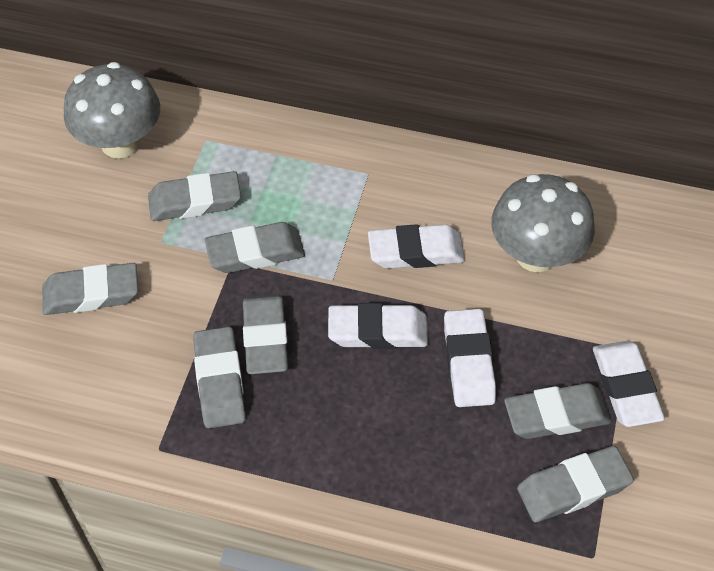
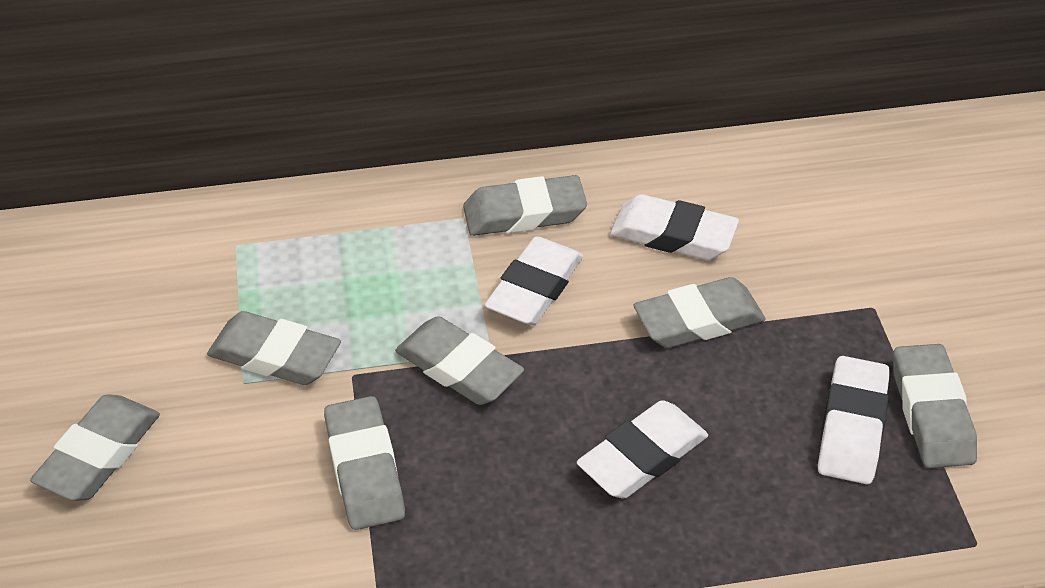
grey mushroom: [64,62,160,158] [491,174,595,272] = 2 -> none = 0

